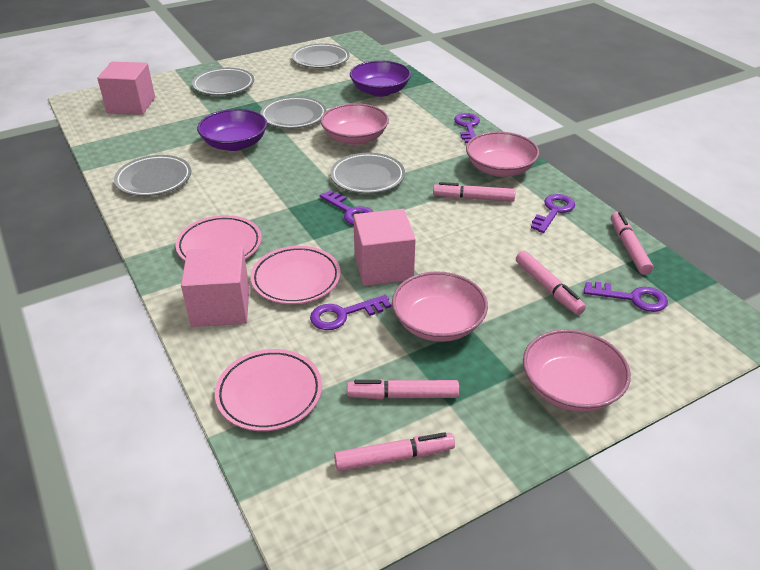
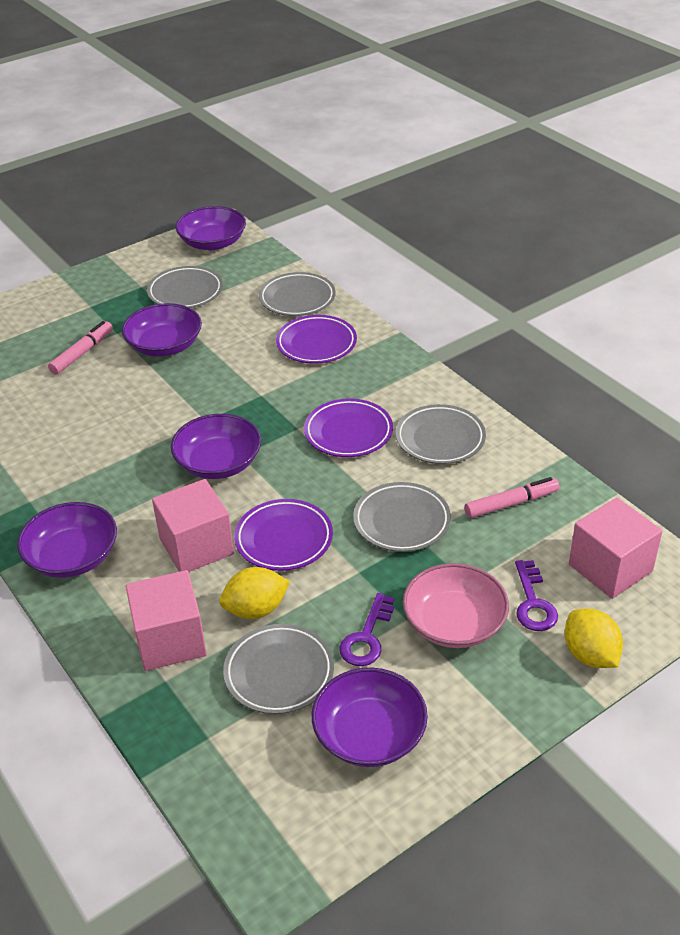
pink bowl: [320,103,389,145] [392,271,488,342] [466,132,539,177] [523,329,631,412] = 4 -> [403,563,509,648] = 1
pink marker: [334,432,455,471] [347,379,459,399] [433,182,515,202] [516,251,586,315] [611,212,654,275] = 5 -> [48,321,113,375] [464,477,559,518] = 2
pink plate: [176,215,262,261] [215,349,322,431] [250,246,341,304] = 3 -> none = 0
purple bowl: [197,109,267,151] [350,60,411,97] = 2 -> [17,502,117,578] [122,303,202,357] [171,414,261,479] [175,206,246,250] [312,667,428,767] = 5
purple key: [310,295,391,330] [320,190,373,225] [454,113,480,143] [531,194,575,233] [584,282,668,312] = 5 -> [339,593,394,666] [515,560,558,631] = 2
purple plate: none = 0 -> [234,499,333,571] [276,315,357,364] [304,399,393,457] = 3
yellow lemon: none = 0 -> [219,567,290,619] [565,609,623,668] = 2

